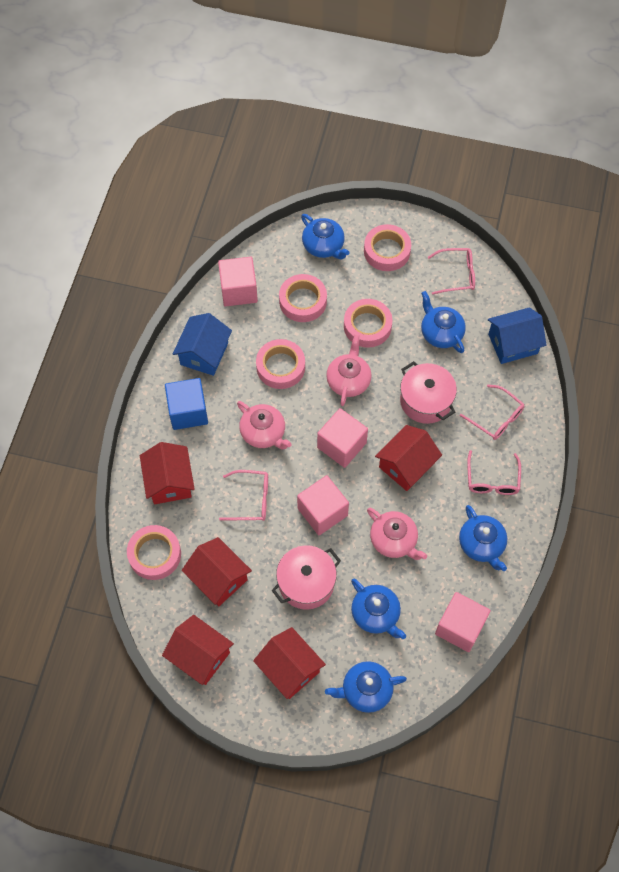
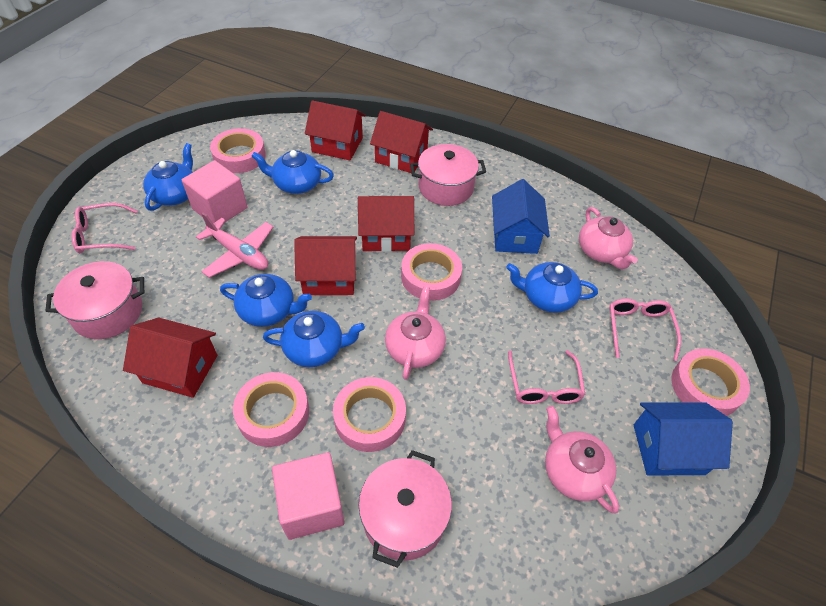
blue cube: [165,378,208,430] = 1 -> none = 0
pink cube: [218,257,258,307] [297,475,349,535] [317,408,368,468] [435,592,491,652] = 4 -> [182,160,247,223] [272,452,345,540] = 2
pink glasses: [219,470,268,521] [428,248,475,295] [460,385,525,440] [467,450,521,495] = 4 -> [71,203,138,253] [508,350,585,404] [609,299,681,361] = 3
pink plane: none = 0 -> [196,213,273,278] = 1
pink pot: [271,545,341,610] [400,361,457,424] = 2 -> [46,261,144,339] [359,450,452,568] [410,144,486,206] = 3

